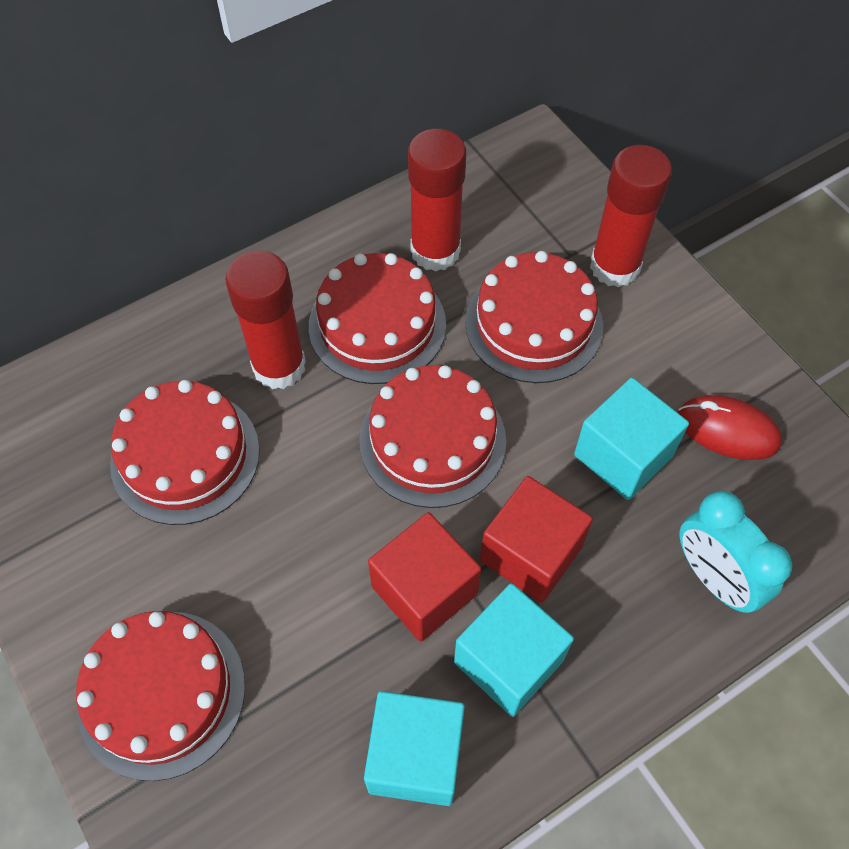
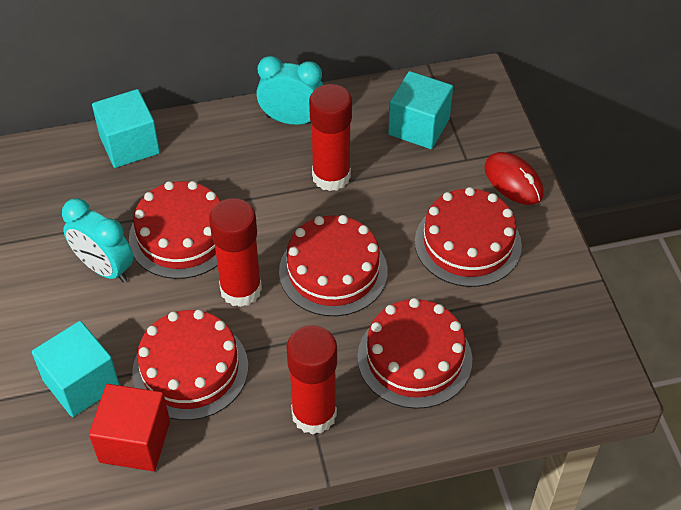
red cube: [368,512,481,642] [480,476,593,603] = 2 -> [89,384,170,471] = 1
turquoise clock: [679,491,792,613] = 1 -> [62,198,134,282] [256,56,323,125] = 2

